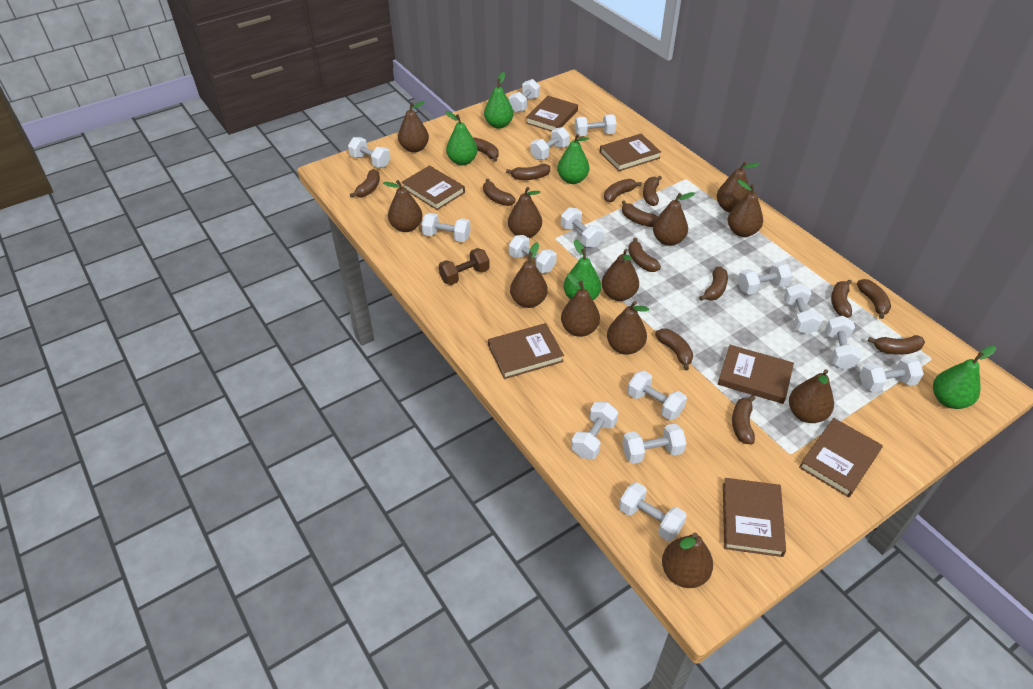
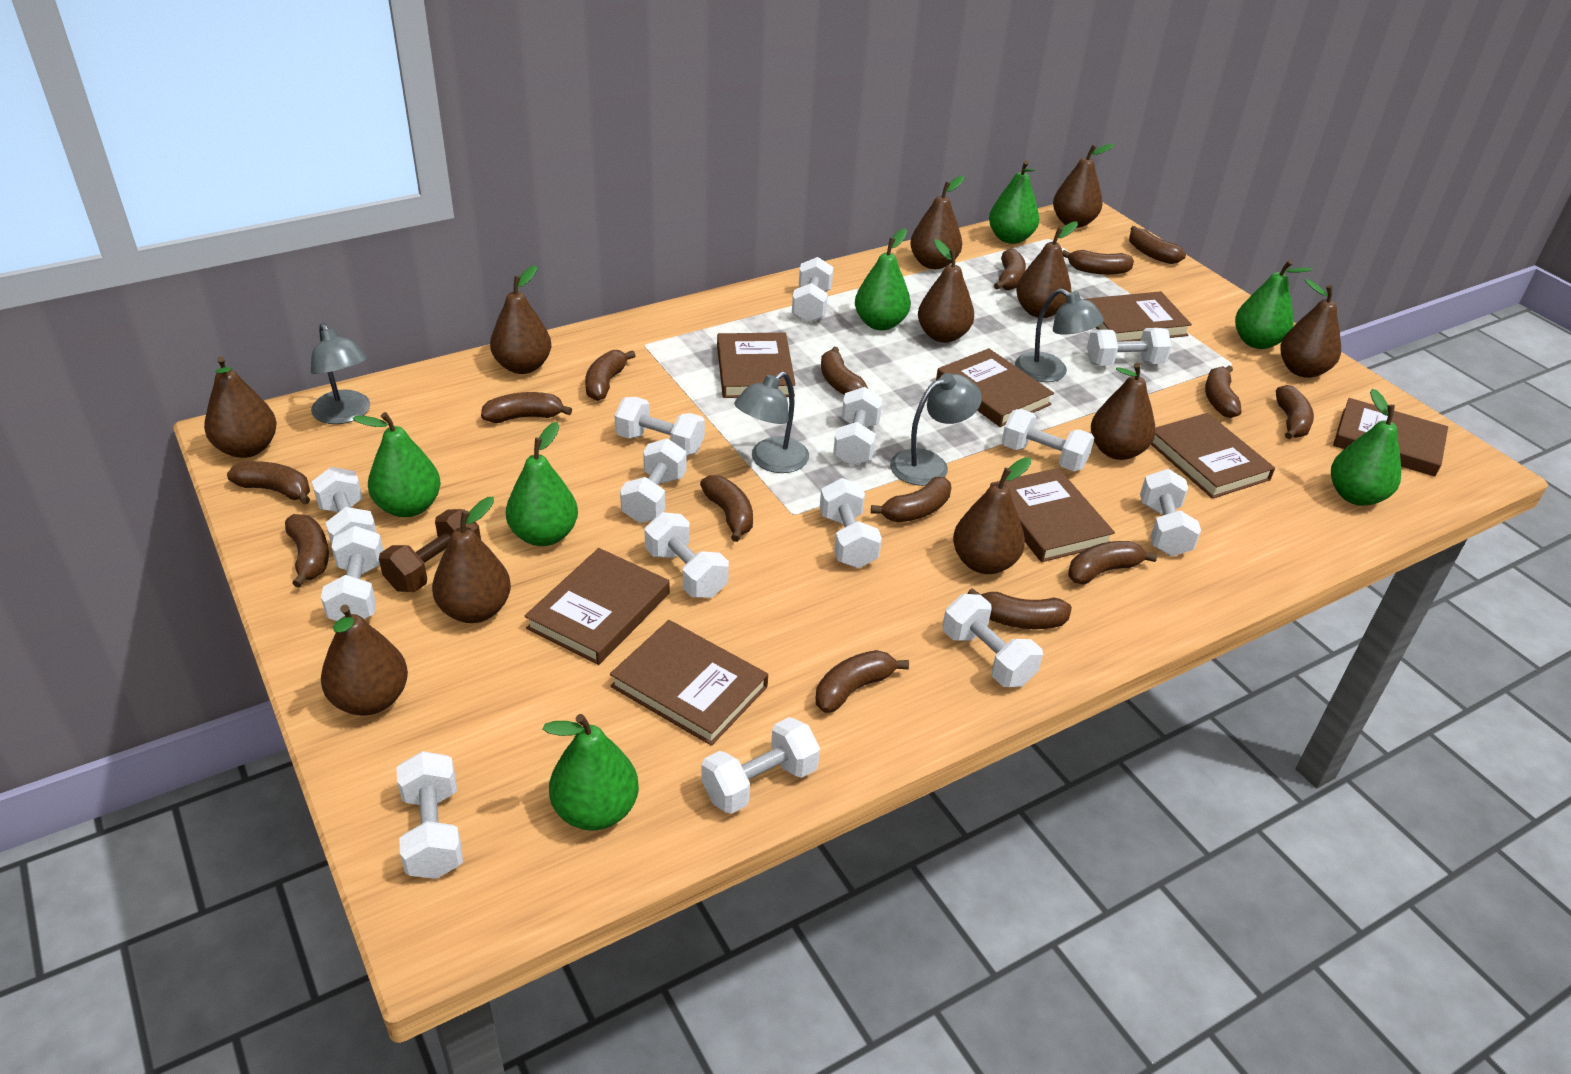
brown banana: [350,169,380,198] [473,137,498,162] [483,179,516,206] [506,164,550,180] [604,179,642,202] [622,201,658,227] [628,238,661,272] [643,176,662,206] [655,329,693,370] [699,267,728,301] [732,395,756,444] [831,280,852,318] [857,279,891,319] [868,335,925,355] = 14 -> [227,461,310,505] [285,514,329,588] [481,392,572,423] [585,350,636,401] [700,475,753,542] [816,650,909,713] [821,347,868,395] [871,477,951,522] [968,588,1072,629] [994,249,1026,290] [1062,250,1134,275] [1068,541,1157,585] [1129,226,1186,264] [1205,366,1242,418] [1276,385,1314,439] = 15
brown book: [401,165,465,210] [488,323,564,379] [526,96,578,132] [600,134,661,171] [718,345,794,404] [723,478,786,557] [799,418,883,498] = 7 -> [525,548,670,665] [610,620,768,746] [717,333,796,398] [936,348,1054,427] [990,468,1115,562] [1085,291,1192,342] [1151,413,1275,499] [1333,398,1448,477] = 8
brown pear: [383,180,422,232] [398,101,429,153] [508,187,542,238] [510,242,548,308] [561,273,600,337] [602,249,639,301] [607,301,649,355] [653,192,695,246] [662,533,713,588] [717,161,760,213] [728,180,763,237] [789,369,834,423] = 12 -> [204,356,277,458] [321,605,408,715] [432,497,511,623] [490,265,551,374] [910,176,965,269] [918,239,974,343] [953,457,1031,574] [1016,222,1078,318] [1053,144,1114,228] [1091,363,1155,460] [1280,279,1341,378] = 11
green pear: [445,111,478,165] [484,72,514,129] [557,134,589,184] [564,239,601,300] [933,346,996,409] = 5 -> [352,412,441,517] [506,422,578,546] [543,714,639,831] [855,228,911,330] [989,161,1039,244] [1235,260,1313,349] [1331,389,1401,506] = 7
grey lamp: none = 0 -> [311,323,370,424] [734,372,809,473] [890,373,982,486] [1015,289,1104,382] = 4
white dumbbell: [348,137,390,168] [421,213,471,242] [509,79,540,113] [509,235,557,273] [530,127,570,160] [561,207,603,248] [571,402,618,459] [575,114,616,136] [619,482,687,541] [622,424,687,464] [627,371,687,420] [738,262,792,295] [783,283,823,335] [825,316,862,370] [859,357,924,392] = 15 -> [312,467,377,545] [321,526,384,621] [396,751,463,879] [614,397,705,456] [620,439,686,523] [644,512,729,598] [701,717,820,814] [792,257,833,323] [820,478,882,568] [833,387,883,466] [943,594,1043,687] [1002,409,1094,471] [1087,328,1172,366] [1140,469,1201,556] = 14

